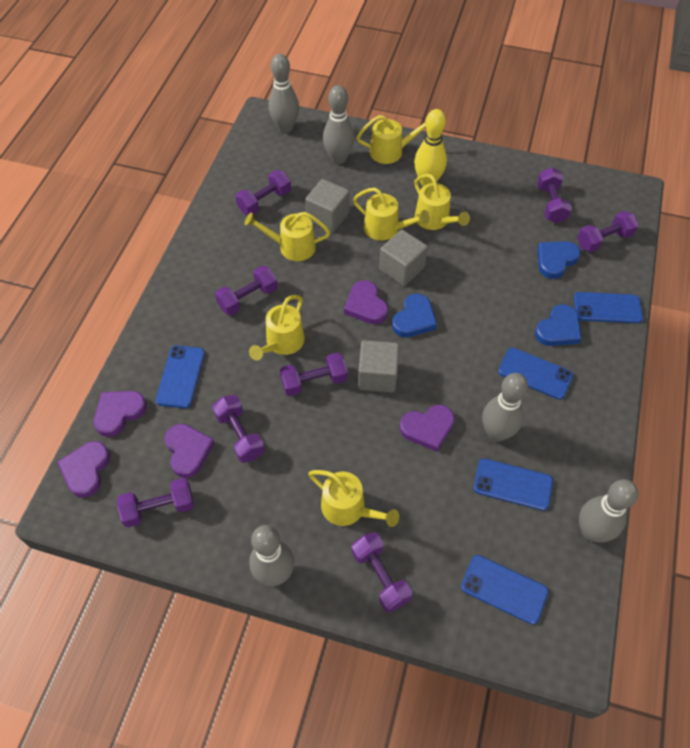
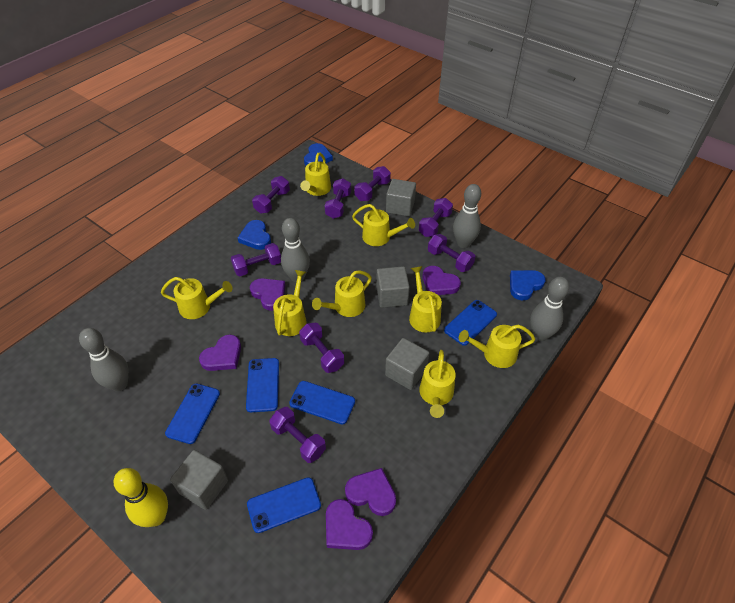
grey bowling pin: [249,525,294,586] [269,54,299,133] [323,85,354,164] [482,373,528,442] [579,479,638,542] = 5 -> [79,328,129,392] [281,218,310,282] [453,184,481,248] [530,277,569,341] = 4
grey cube: [305,179,349,232] [358,340,399,393] [379,230,428,286] = 3 -> [170,450,228,510] [376,266,410,308] [385,338,429,390] [386,179,416,216] = 4
yellow watering can: [244,212,330,261] [249,295,305,360] [308,470,399,527] [353,188,430,241] [357,115,426,164] [414,174,470,230] = 6 -> [161,277,233,319] [273,270,307,336] [300,152,331,196] [312,270,372,317] [352,204,415,246] [409,266,442,332] [419,350,456,418] [459,325,535,368] = 8

